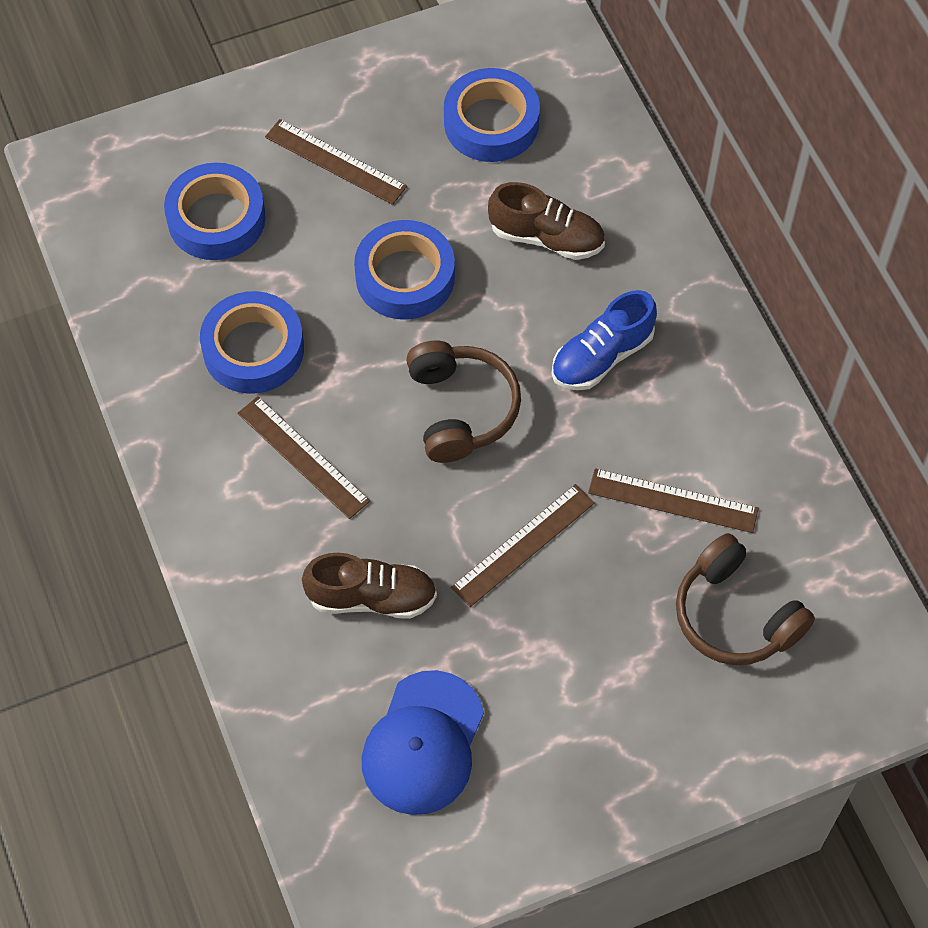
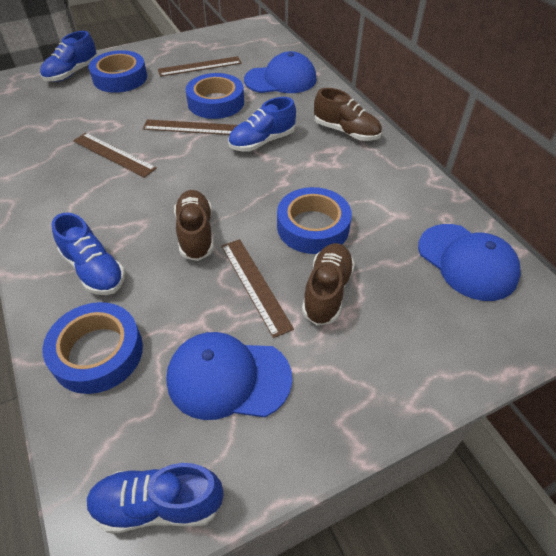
blue cap: [362,670,484,815] = 1 -> [166,332,292,420] [244,51,317,93] [418,224,521,301] = 3
blue shoe: [552,290,657,390] = 1 -> [40,31,97,82] [51,213,125,295] [86,463,223,533] [228,97,296,151] = 4
brown headphones: [406,340,521,463] [676,533,815,665] = 2 -> none = 0
brown shoe: [302,553,437,619] [488,182,605,260] = 2 -> [174,190,214,261] [302,243,355,326] [314,88,382,141] = 3

